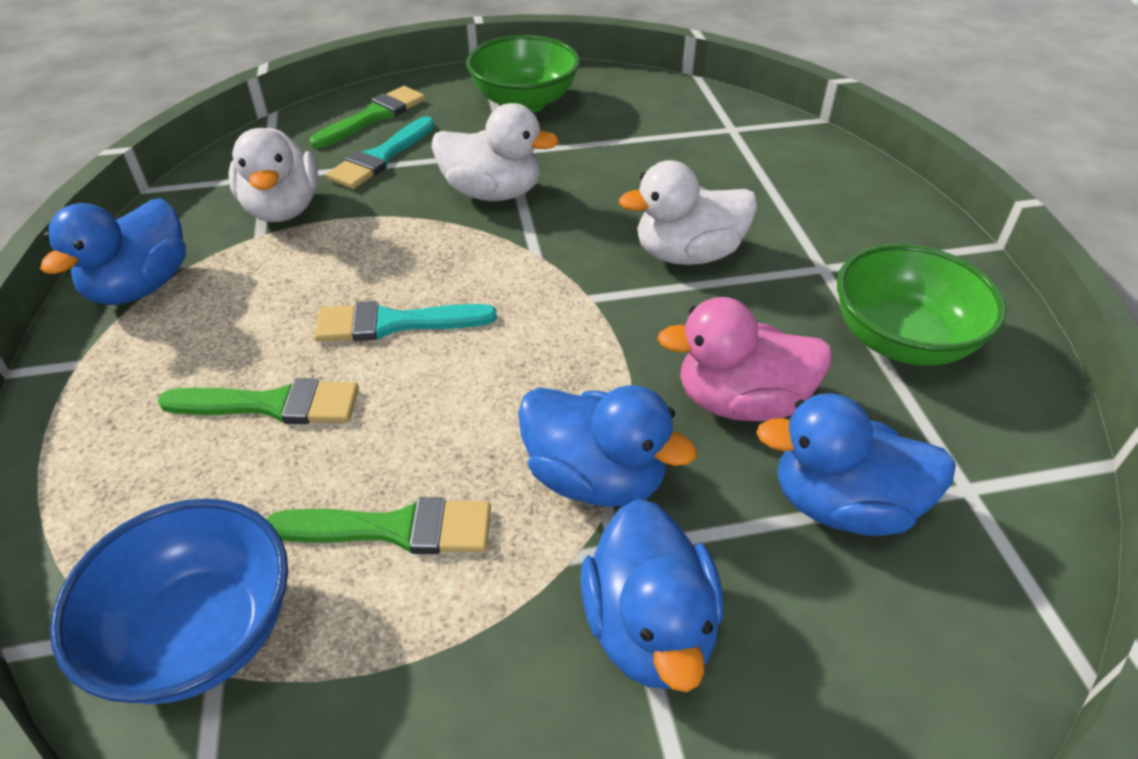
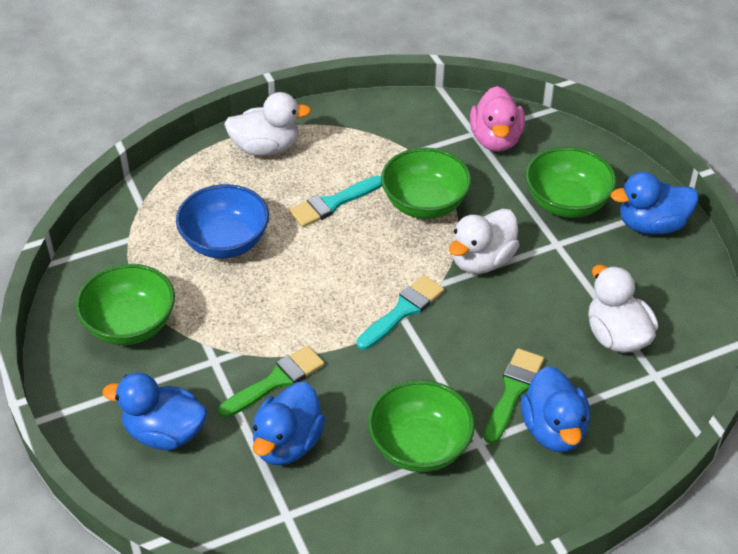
green bowl: [466,35,580,112] [837,244,1006,366] = 2 -> [76,264,175,345] [368,380,475,472] [381,147,472,219] [526,147,617,218] = 4
green brush: [157,378,359,424] [266,497,491,554] [310,86,425,148] = 3 -> [218,345,324,418] [484,348,544,444] = 2

